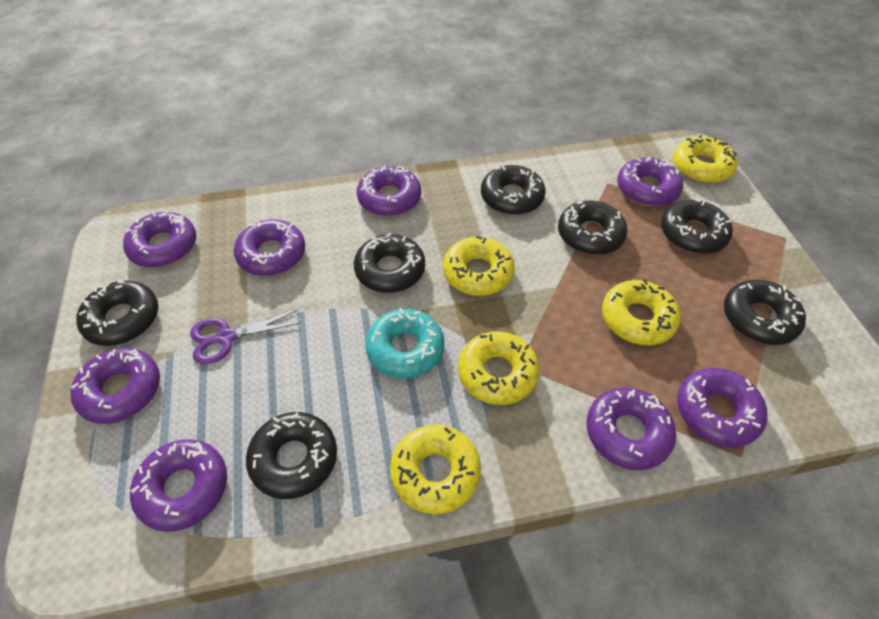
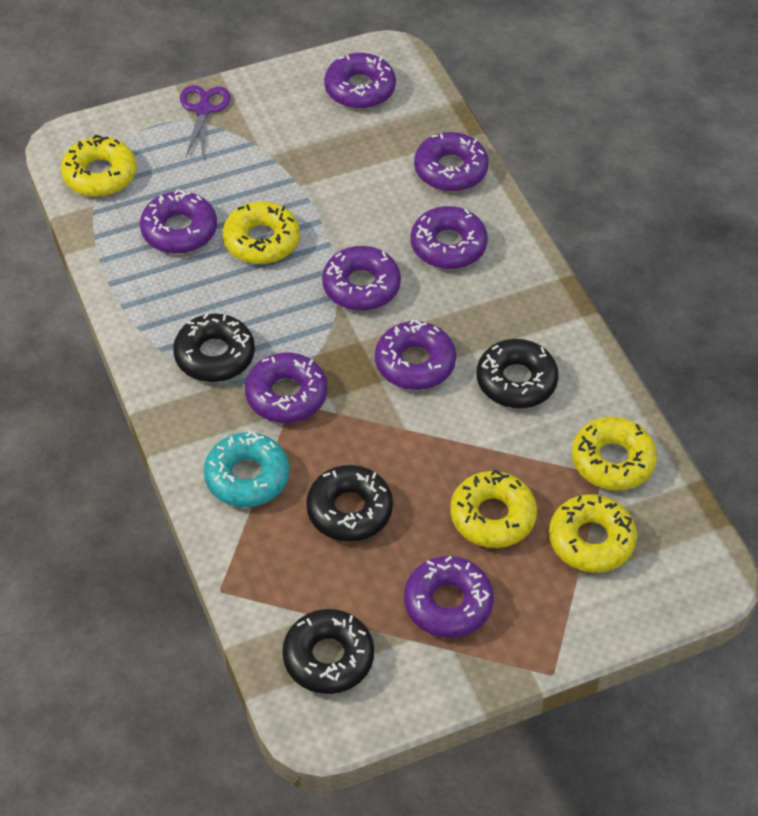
black donut: [76,281,158,346] [246,412,337,499] [354,233,425,293] [481,165,546,215] [558,201,628,255] [661,199,733,254] [724,280,806,345] = 7 -> [173,313,255,382] [282,609,374,694] [306,465,393,542] [477,339,559,408] = 4

